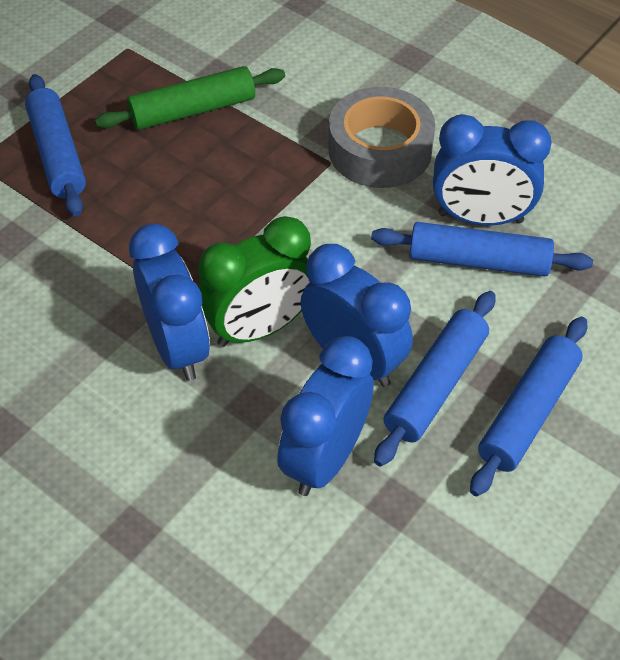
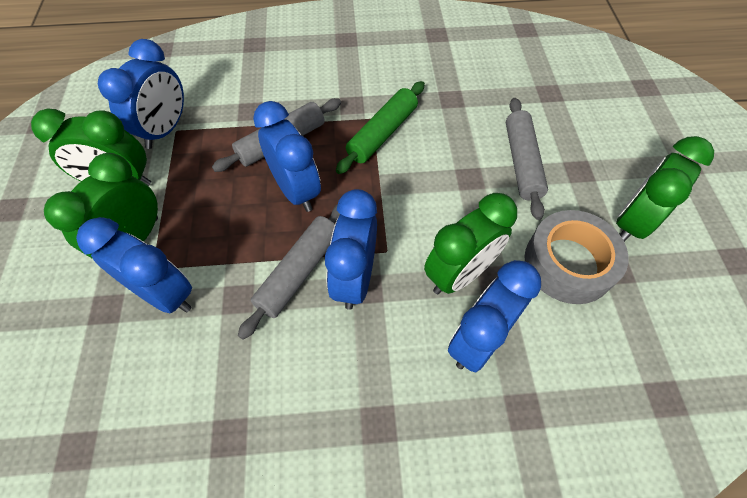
blue clock: [129,224,210,381] [277,336,374,496] [301,244,413,387] [433,114,552,226] = 4 -> [76,217,192,313] [98,39,184,149] [253,101,321,212] [325,189,377,310] [448,260,541,373] = 5
blue rolling pin: [25,74,86,217] [371,222,593,276] [374,291,495,466] [470,317,587,496] = 4 -> none = 0
green clock: [198,216,311,347] = 1 -> [31,108,151,186] [44,153,158,259] [424,193,517,294] [616,136,714,242] = 4
grey rolling pin: none = 0 -> [212,98,341,172] [238,204,340,340] [506,98,548,220] = 3

